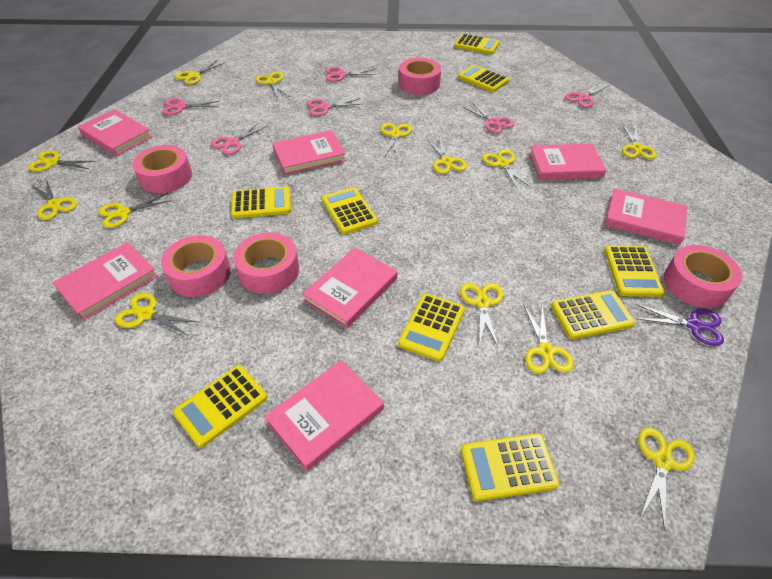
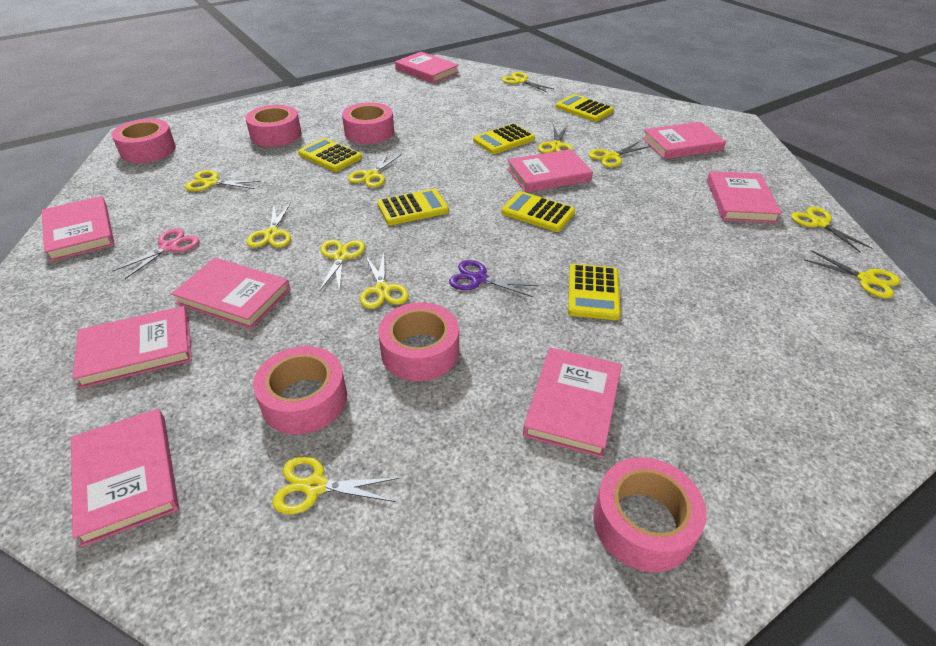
pink book: [53,242,158,321] [78,109,152,156] [264,360,384,471] [272,130,346,175] [302,247,397,329] [529,144,606,180] [604,188,687,245] = 7 -> [42,196,114,262] [71,409,179,547] [72,306,192,389] [171,258,290,329] [395,52,459,83] [507,149,593,193] [523,347,622,458] [642,122,726,159] [707,171,782,223] = 9
pink scissors: [162,98,219,115] [211,122,267,155] [307,98,361,116] [325,67,377,82] [463,102,515,133] [565,84,608,108] = 6 -> [113,228,200,279] = 1
pink tape: [132,145,192,193] [161,235,231,297] [233,232,299,294] [399,58,441,95] [664,245,742,308] = 5 -> [112,119,176,163] [246,105,301,147] [253,346,347,435] [342,102,394,144] [378,302,459,381] [593,457,707,572] = 6
yellow calculator: [173,365,267,448] [231,186,291,219] [322,187,378,234] [398,294,465,361] [454,34,500,55] [458,65,509,92] [461,434,559,501] [551,290,635,339] [604,245,664,297] = 9 -> [298,138,362,172] [377,189,449,225] [473,123,535,154] [501,191,575,232] [556,94,614,122] [568,264,621,320] = 6
yellow scissors: [28,150,96,172] [32,179,77,220] [99,193,172,228] [115,293,198,335] [175,61,224,85] [256,72,290,98] [381,123,412,157] [427,138,467,174] [460,283,503,348] [482,150,530,190] [524,305,574,374] [622,124,657,159] [638,427,695,531] = 13 -> [185,170,261,192] [246,203,291,248] [272,456,399,514] [319,240,365,293] [348,153,401,188] [360,252,409,309] [502,72,553,92] [538,125,573,153] [589,142,650,168] [791,207,873,253] [804,250,900,298] = 11

